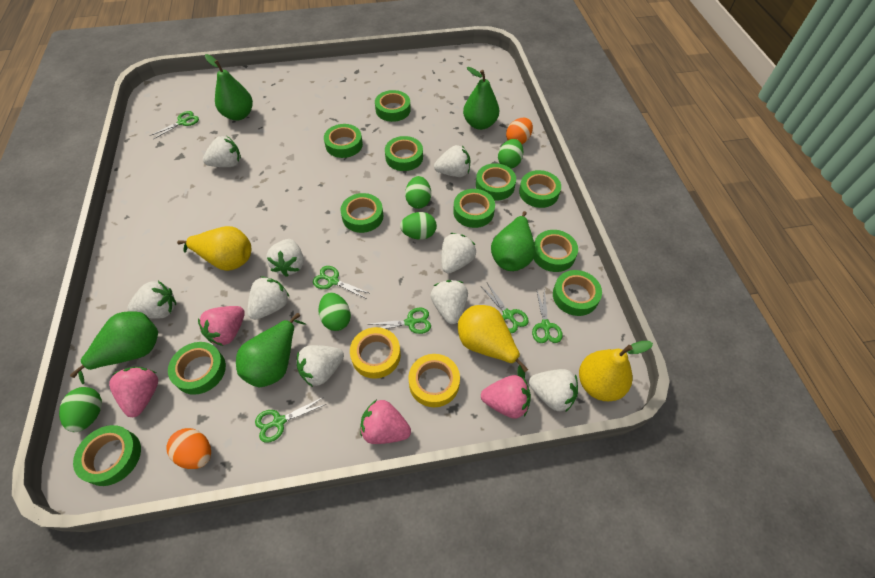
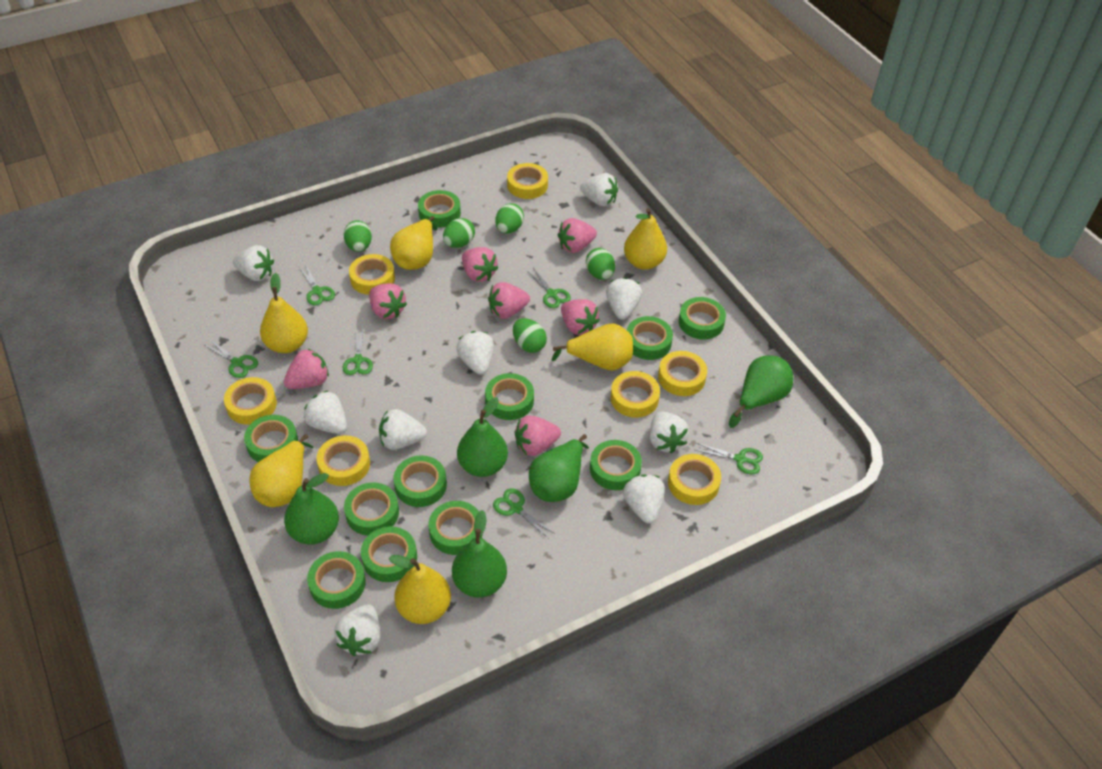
orange egg: [166,428,211,469] [506,118,533,144] = 2 -> none = 0
pink strawberry: [109,367,158,417] [198,306,245,346] [360,400,411,444] [481,375,531,419] = 4 -> [284,349,329,389] [369,283,407,319] [462,247,498,282] [488,282,530,319] [515,415,561,456] [558,218,597,253] [561,299,600,335] = 7
yellow pear: [177,226,251,271] [458,305,528,378] [579,341,653,401] = 3 -> [249,434,314,507] [260,273,308,353] [389,555,451,624] [390,216,437,270] [552,324,633,370] [624,208,667,270] = 6
yellow tape: [350,327,401,379] [408,354,460,407] = 2 -> [224,377,277,425] [317,435,370,486] [349,254,395,295] [507,163,548,199] [611,371,660,418] [658,351,707,396] [668,454,721,505] = 7

